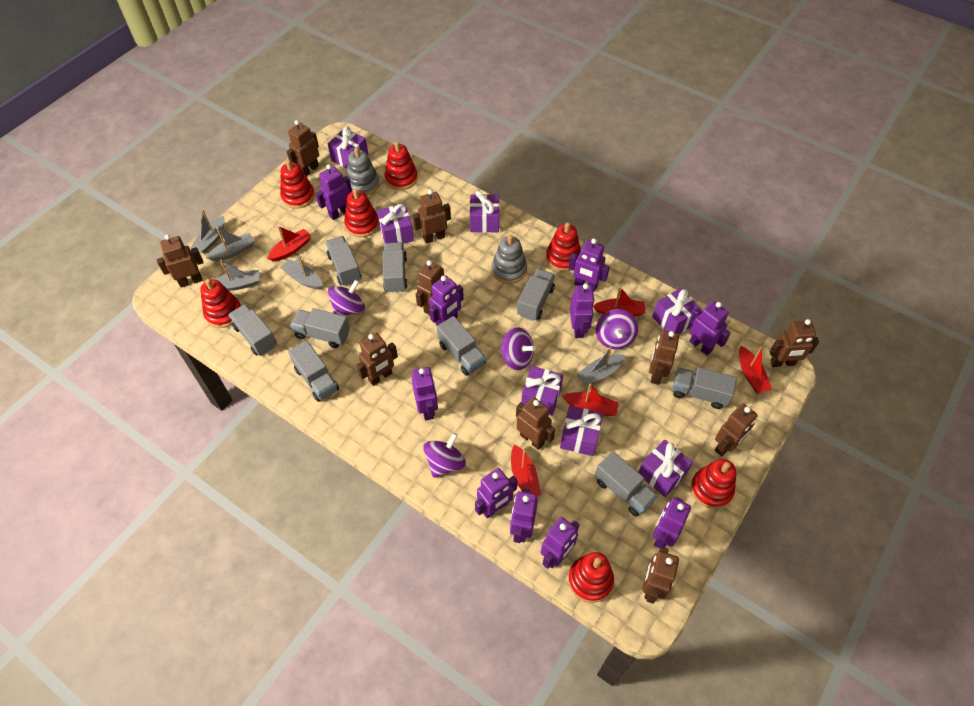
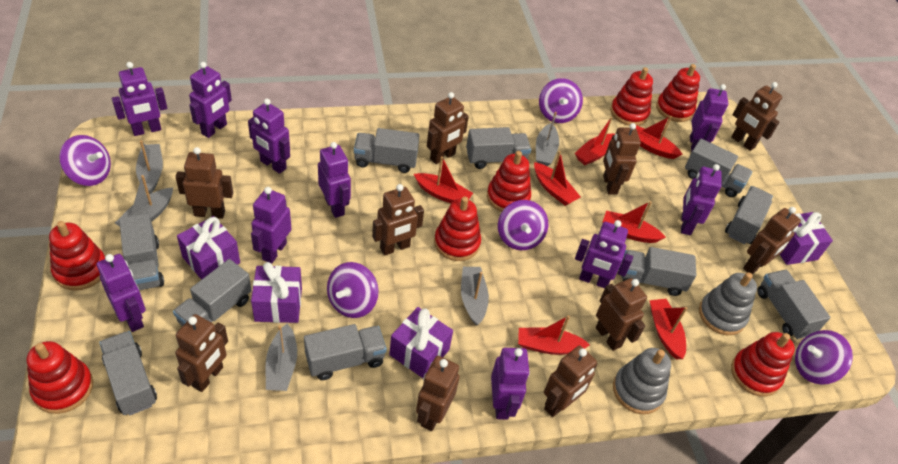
grey truck: [228,304,277,355] [288,341,339,402] [290,308,350,348] [326,236,361,286] [383,242,408,292] [437,316,486,376] [517,269,555,321] [595,451,658,517] [672,367,737,409] = 9 -> [99,331,157,415] [119,213,164,290] [173,259,252,326] [304,324,387,380] [354,128,420,173] [466,127,531,169] [621,247,697,296] [685,139,752,197] [725,186,773,244] [757,270,830,339] = 10
purple gift: [328,127,369,168] [377,204,414,244] [470,191,500,233] [521,366,563,416] [560,406,603,456] [638,439,693,497] [652,288,702,334] = 7 -> [177,216,240,280] [251,262,302,323] [389,307,453,378] [780,212,833,265] = 4
purple spinning top: [328,280,365,316] [423,433,466,478] [501,327,536,370] [596,309,638,349] = 4 -> [59,135,111,186] [327,262,379,318] [498,200,548,250] [539,78,583,123] [795,330,853,385] = 5
red boat: [267,226,312,262] [511,444,541,496] [562,383,619,416] [593,286,645,316] [739,346,772,393] = 5 -> [414,156,473,203] [518,315,590,355] [534,151,581,206] [575,117,615,165] [603,201,666,243] [636,116,682,159] [650,299,687,359] = 7

